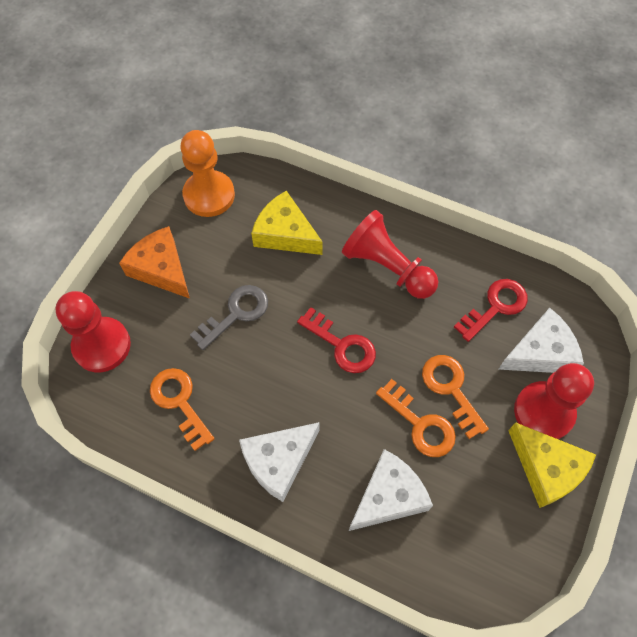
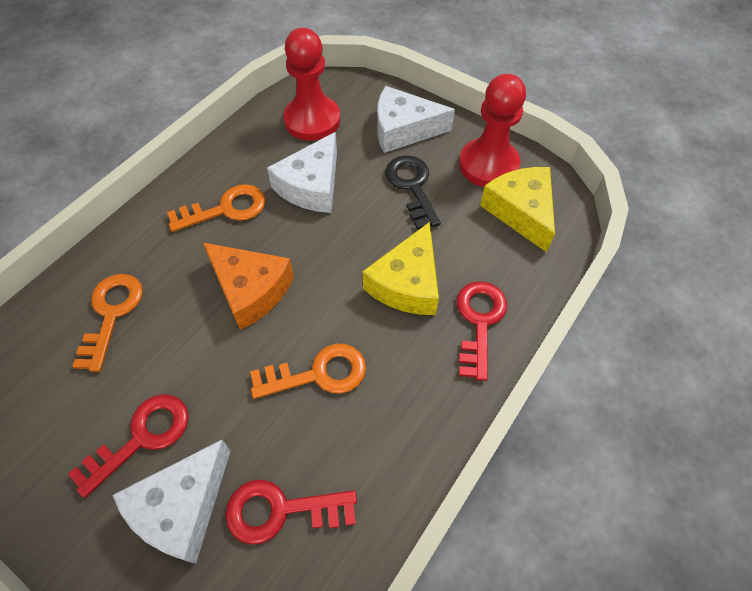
black key: none = 0 -> [385,155,441,230] = 1
grey key: [190,285,268,350] = 1 -> none = 0
orange pawn: [180,130,235,217] = 1 -> none = 0
red key: [297,307,376,373] [454,279,528,342] = 2 -> [68,394,189,498] [225,479,357,545] [456,281,507,381] = 3
red pawn: [55,291,131,372] [342,210,438,299] [514,363,594,439] = 3 -> [283,28,341,141] [459,74,526,187] = 2

